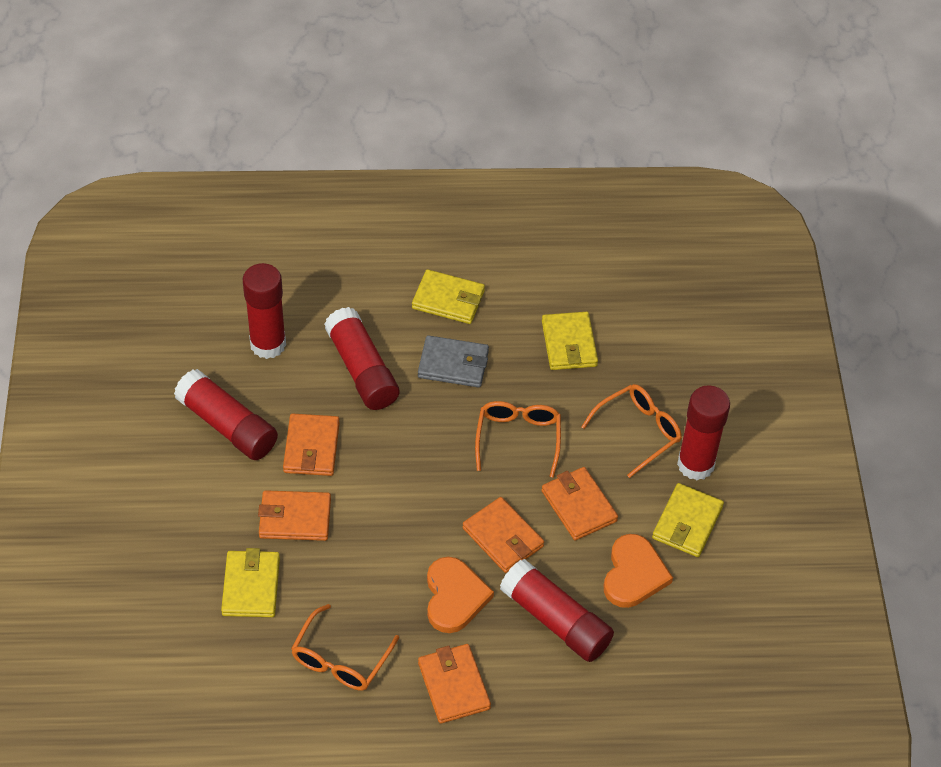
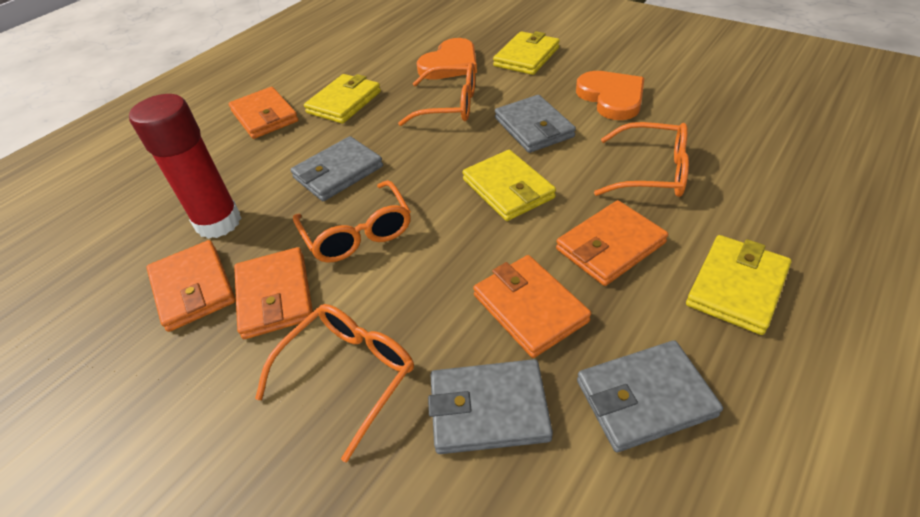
grey wallet: [418,335,489,387] = 1 -> [290,136,383,201] [428,359,553,454] [495,95,576,153] [577,340,723,452] = 4
orange glasses: [291,604,399,691] [475,401,561,478] [581,384,682,478] = 3 -> [255,304,414,462] [293,180,411,263] [398,63,475,126] [594,122,689,197] = 4
red glue stick: [174,369,278,460] [243,263,286,359] [324,307,399,410] [500,559,614,662] [677,385,730,480] = 5 -> [129,94,241,239] = 1

